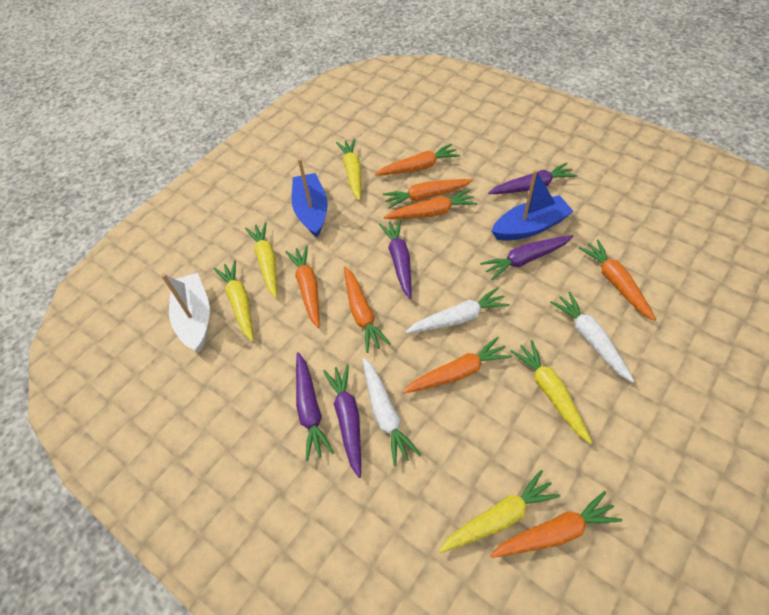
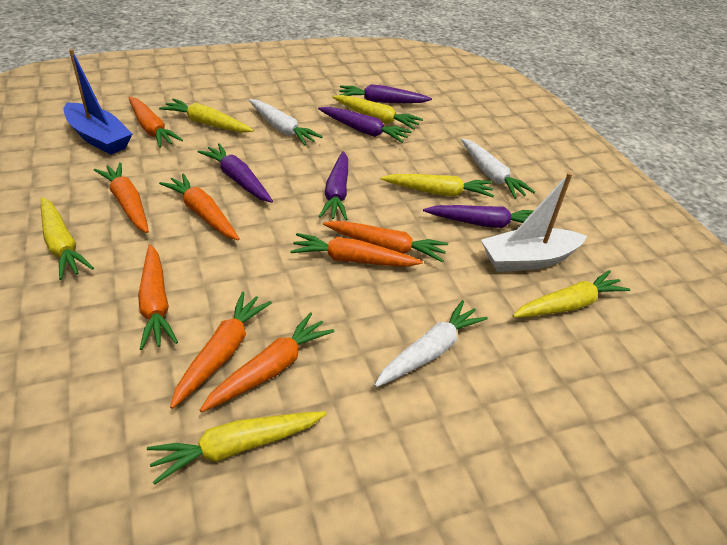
blue boat: [291,158,328,237] [491,170,574,241] = 2 -> [64,49,132,155] = 1
yellow carrot: [214,260,254,342] [245,222,277,298] [336,139,361,201] [439,470,561,553] [510,340,592,444] = 5 -> [41,197,94,280] [147,411,326,485] [159,99,254,133] [332,95,423,130] [381,174,494,198] [513,270,630,318] = 6

